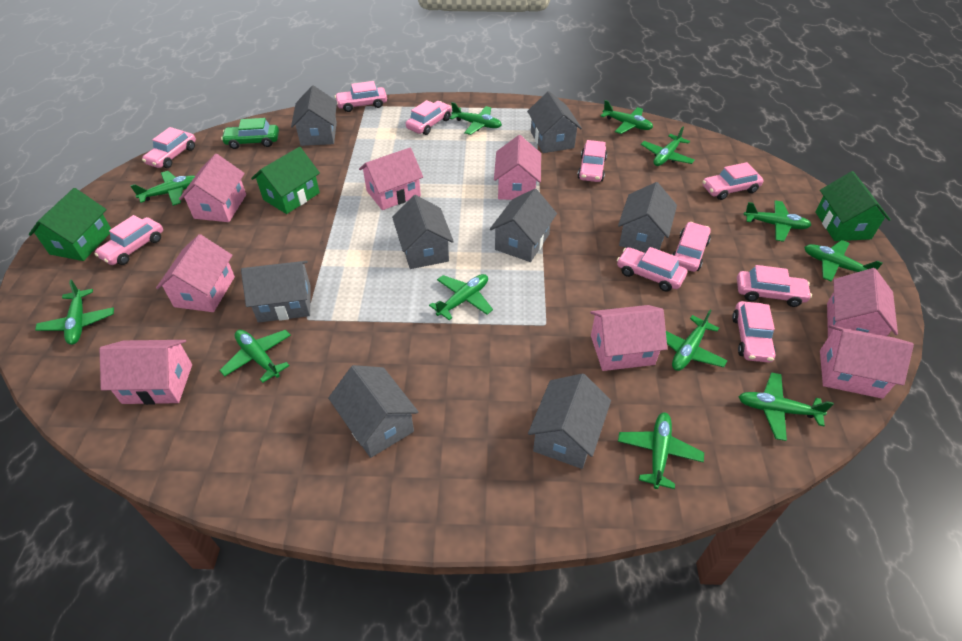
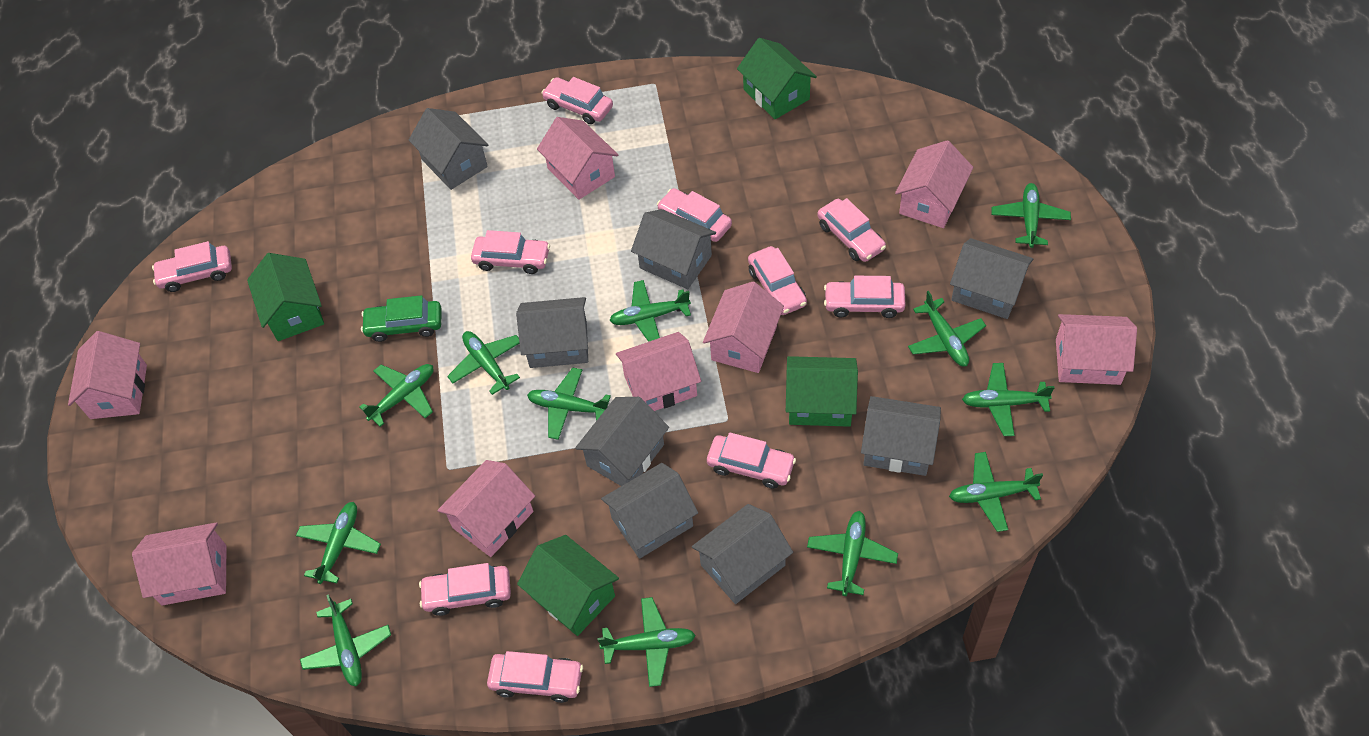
green house: [29,188,111,261] [251,147,320,214] [815,171,891,241] = 3 -> [247,253,324,341] [517,535,619,636] [737,38,817,119] [786,356,858,427] = 4

